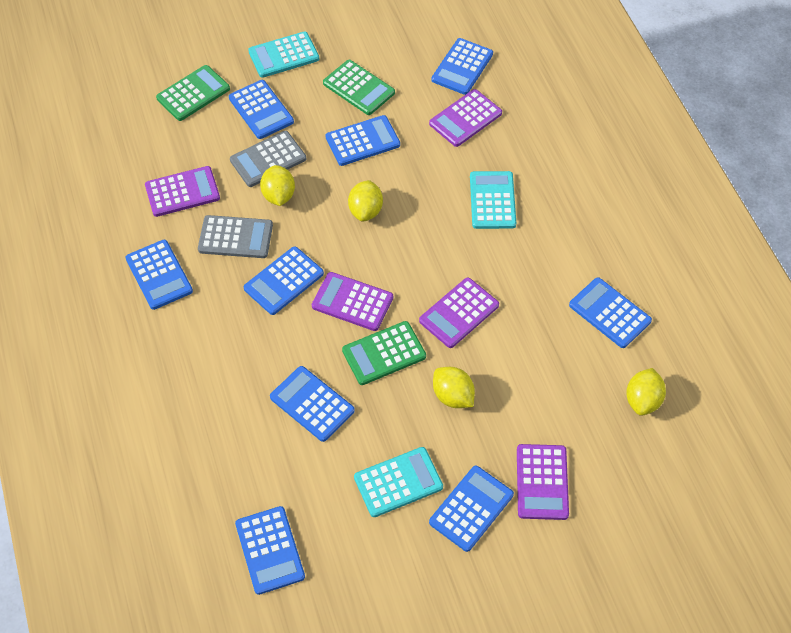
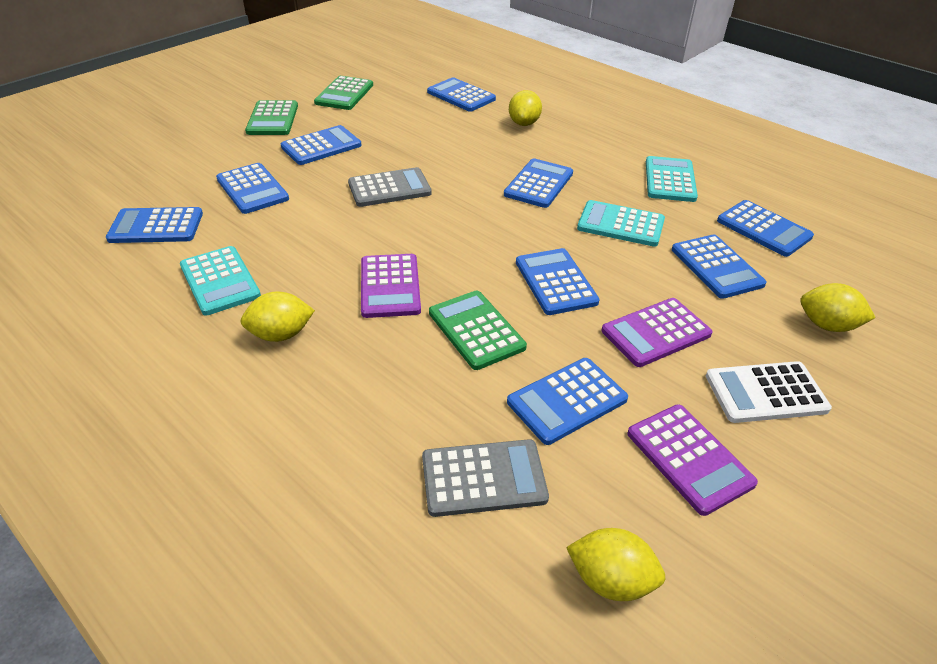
purple calculator: [145,166,220,217] [312,272,393,331] [419,277,499,348] [429,89,502,147] [517,444,569,520] = 5 -> [361,254,421,318] [601,298,713,367] [627,404,758,516] = 3
white calculator: none = 0 -> [706,361,832,423] = 1

